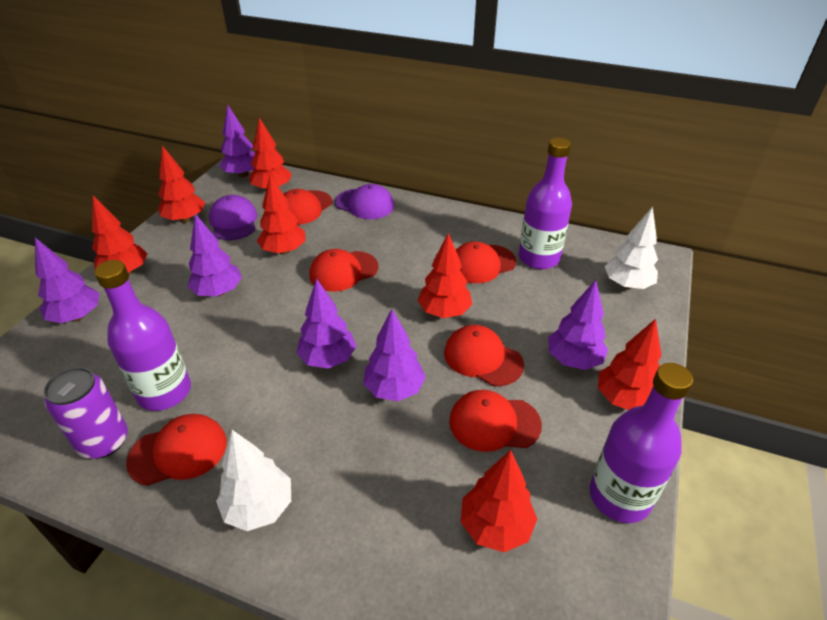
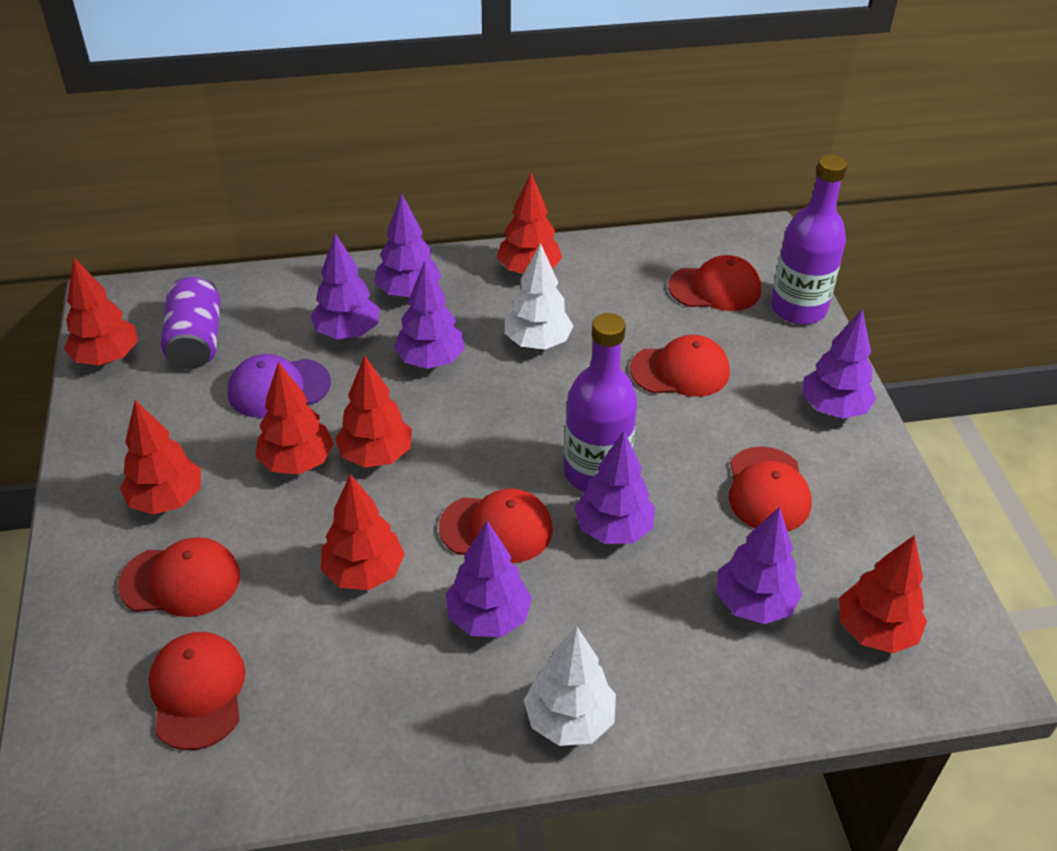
purple bottle: [94,260,191,411] [519,138,572,269] [589,363,693,523] = 3 -> [564,313,637,492] [771,154,847,325] = 2
purple cap: [209,195,257,240] [335,184,394,219] = 2 -> [228,354,331,418] = 1
purple tree: [35,238,99,323] [188,214,242,297] [219,104,255,177] [297,279,356,368] [363,309,426,401] [548,280,608,370] = 6 -> [310,233,380,339] [375,193,442,298] [394,261,465,369] [446,521,532,637] [574,431,655,544] [716,507,802,624] [802,309,876,419] = 7

